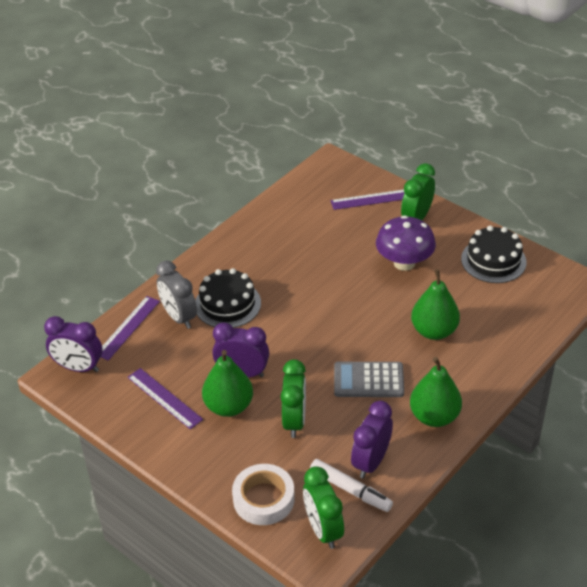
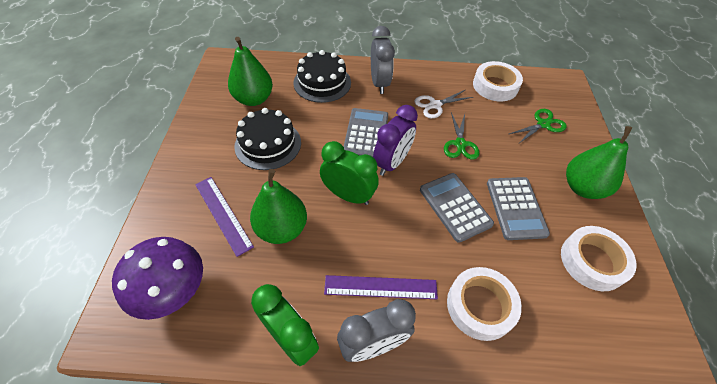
green clock: [281,359,306,438] [303,466,344,549] [401,163,435,220] = 3 -> [251,284,319,366] [320,141,379,205] = 2
green scissors: none = 0 -> [444,112,479,160] [509,109,567,143] = 2
grey calculator: [334,362,404,397] = 1 -> [344,108,388,157] [420,173,494,243] [487,177,550,240] = 3
grey clock: [156,260,197,329] = 1 -> [337,299,416,362] [371,26,395,94] = 2
purple clock: [44,316,102,372] [212,322,269,377] [351,401,393,479] = 3 -> [373,105,418,176] = 1
purple ruler: [101,296,160,361] [127,368,203,429] [330,190,404,210] = 3 -> [195,177,254,257] [324,275,438,299] = 2
white marker: [310,459,393,512] = 1 -> none = 0
white scissors: none = 0 -> [415,90,473,118] = 1
white tape: [232,464,295,525] = 1 -> [447,267,522,341] [473,61,523,101] [561,226,637,291] = 3

